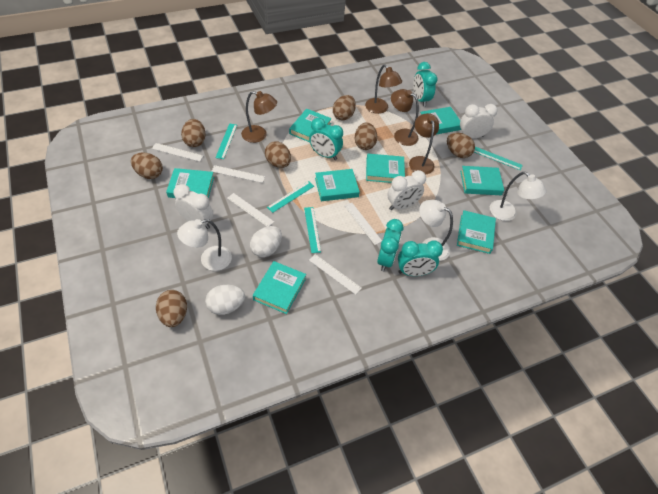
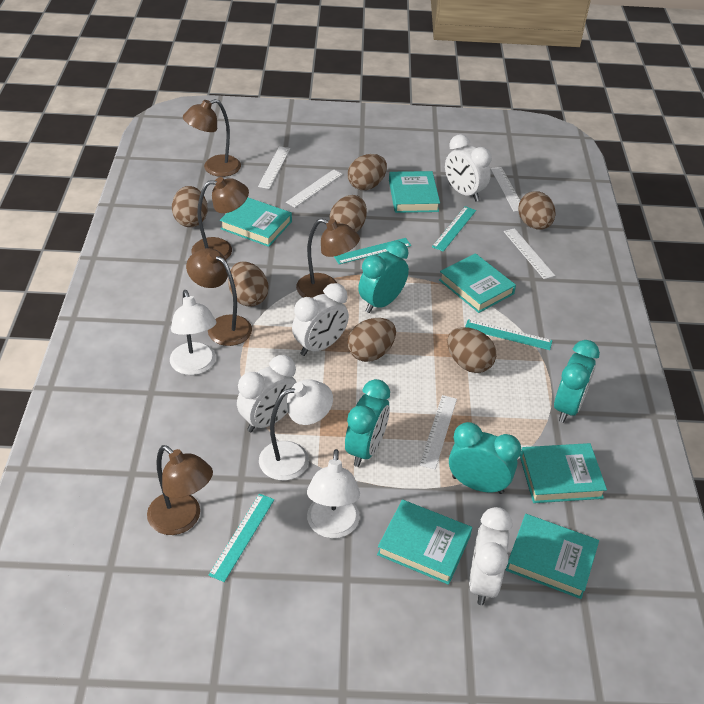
brown lamp: [241,91,277,143] [365,64,402,114] [391,89,419,146] [409,113,439,175] = 4 -> [147,445,213,535] [183,99,241,177] [186,248,252,346] [191,177,249,259] [296,218,360,298] = 5
turquoise book: [166,168,214,198] [253,261,306,314] [289,109,332,142] [315,169,360,201] [366,154,405,183] [420,107,461,135] [457,210,496,254] [460,166,504,195] = 8 -> [220,197,292,247] [377,500,472,585] [389,171,440,213] [439,253,516,313] [506,514,599,599] [520,443,607,503] = 6
white clock: [174,184,213,229] [387,170,426,210] [460,104,498,138] = 3 -> [237,355,297,432] [292,283,349,356] [445,134,492,202] [469,507,512,605] = 4
white egg: [205,285,245,315] [250,226,282,257] = 2 -> none = 0

